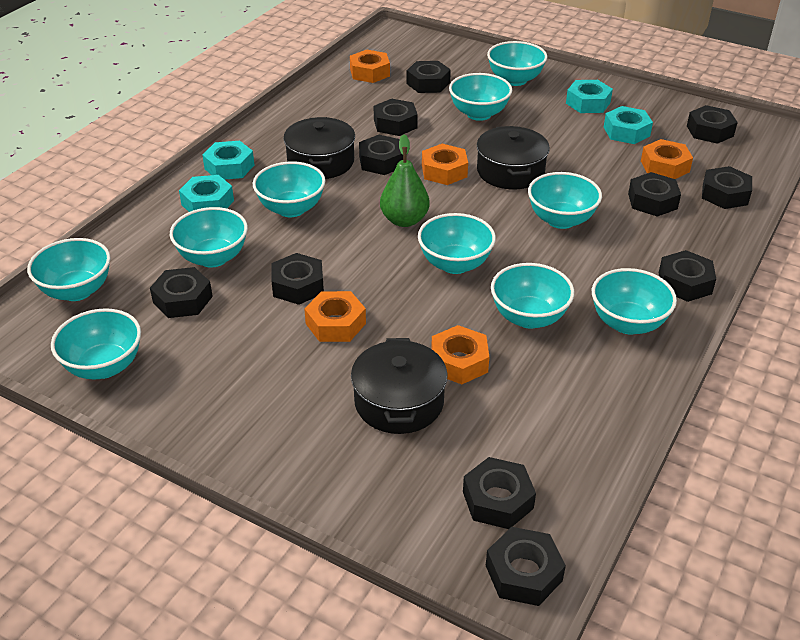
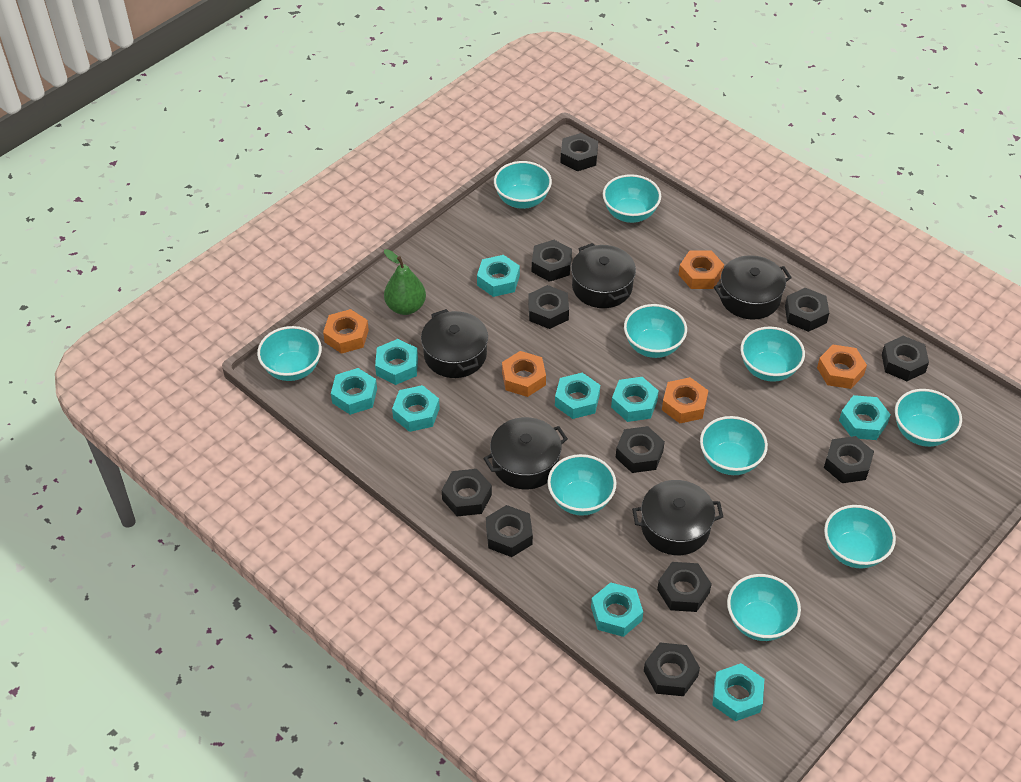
black pot: [283,117,355,179] [351,338,448,434] [477,126,550,189] = 3 -> [421,309,488,378] [483,417,568,490] [571,243,636,308] [632,480,723,555] [714,255,792,320] = 5
turquoise nut: [179,175,234,212] [202,141,254,180] [566,80,613,113] [604,106,653,144] = 4 -> [331,368,377,415] [375,339,418,385] [392,385,440,432] [477,255,520,297] [555,373,600,419] [591,582,643,637] [611,377,659,422] [712,663,764,721] [839,395,891,440] = 9

